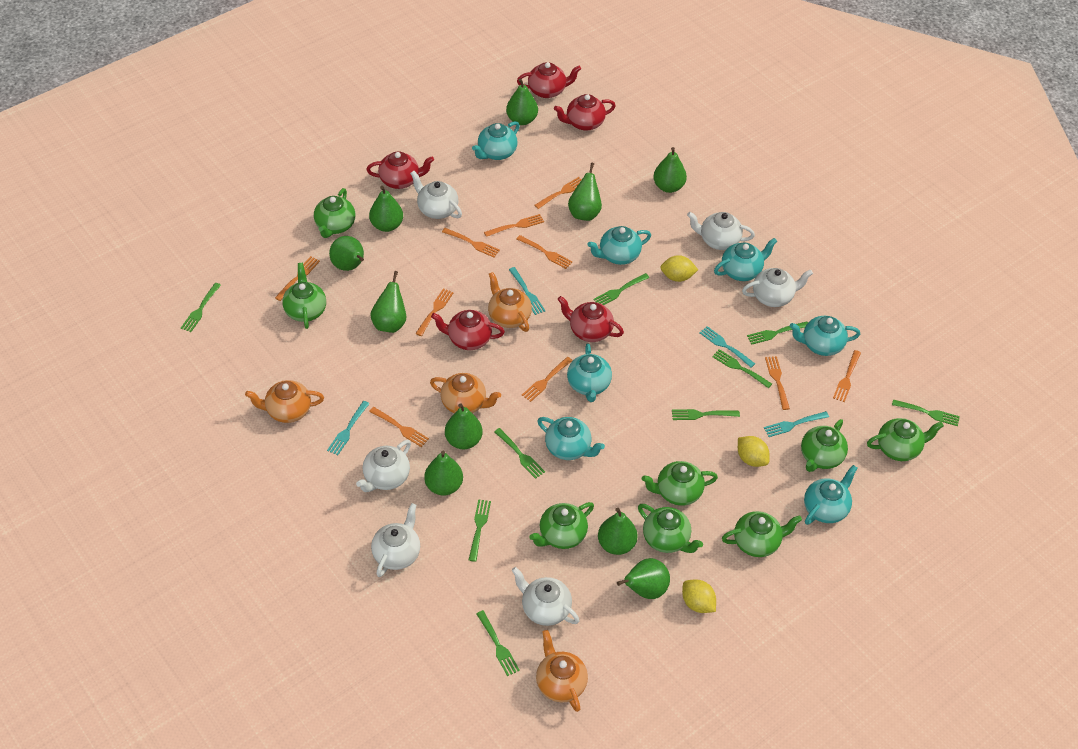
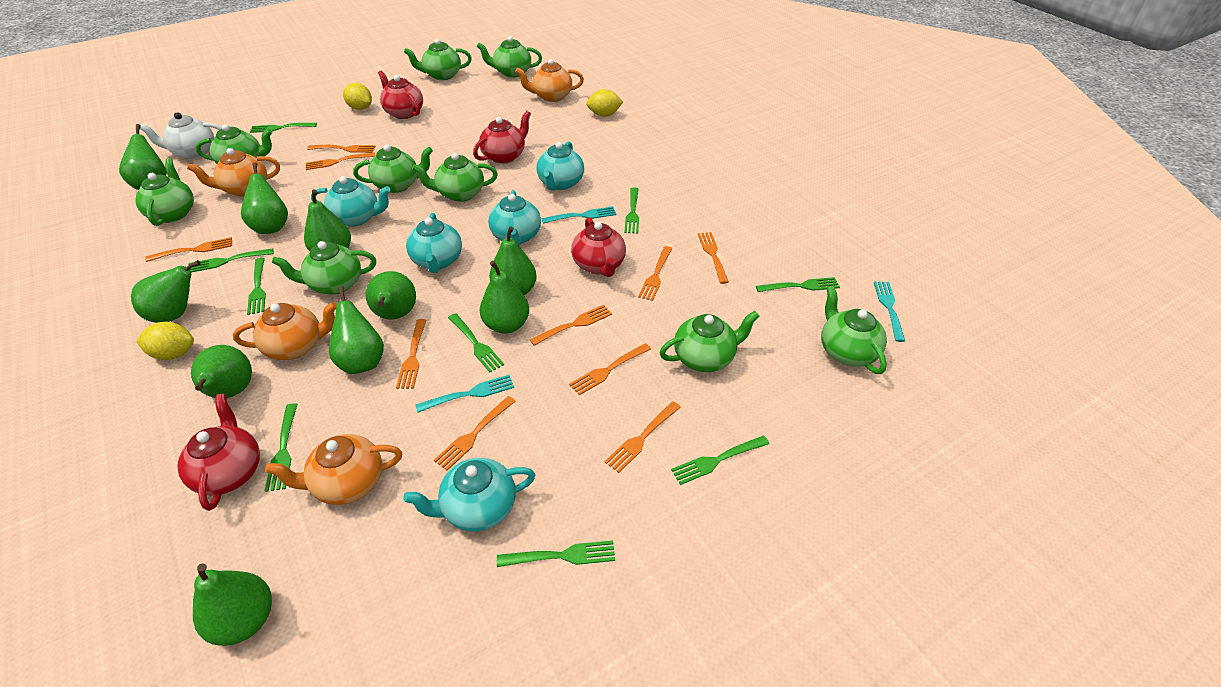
green teapot: [282,263,326,329] [314,188,355,238] [529,502,594,549] [638,504,703,553] [642,461,718,506] [722,511,802,557] [801,419,848,472] [867,418,944,461] = 8 -> [135,158,194,226] [196,124,272,164] [272,241,376,295] [353,144,433,193] [404,39,472,80] [412,153,498,202] [477,36,542,78] [659,311,759,372] [821,286,887,374] = 9
red teapot: [366,151,434,189] [431,310,505,350] [517,62,581,98] [554,94,616,131] [558,296,624,342] = 5 -> [177,394,260,511] [378,71,423,119] [473,111,531,164] [571,217,626,277] = 4
turquoise fork: [327,401,370,455] [509,267,545,315] [699,326,755,367] [764,411,829,437] = 4 -> [416,375,514,412] [541,206,616,223] [874,281,905,342] = 3
turquoise teapot: [472,121,520,160] [538,417,605,460] [567,343,612,402] [587,226,651,265] [714,238,777,281] [790,316,860,356] [804,465,857,525] = 7 -> [311,176,391,227] [403,458,535,532] [406,213,462,273] [488,190,541,246] [537,141,584,190] = 5
white teapot: [356,440,411,492] [371,503,420,577] [410,171,462,219] [511,567,580,626] [687,212,755,250] [742,268,813,307] = 6 -> [140,112,222,159] = 1

